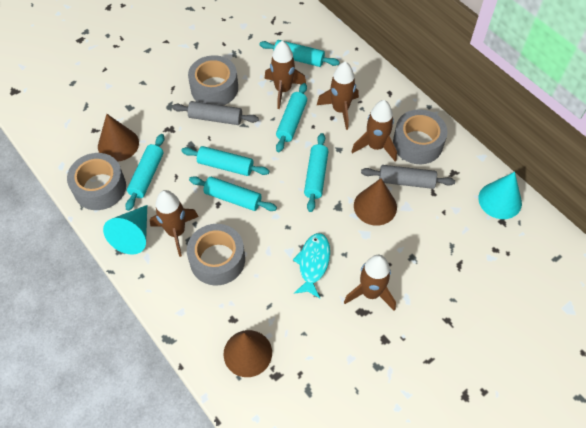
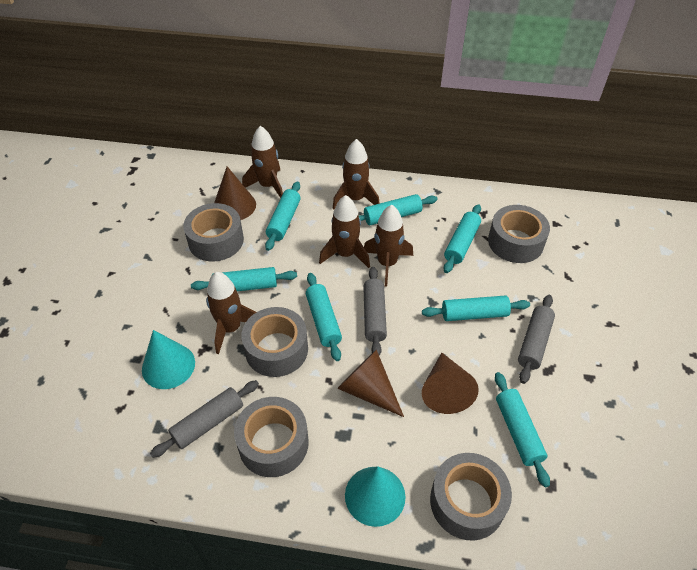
grey rolling pin: [172,101,259,125] [361,165,455,189] = 2 -> [150,380,259,458] [363,267,387,356] [518,295,555,384] = 3
grey tape: [67,153,126,210] [187,224,245,286] [188,55,238,105] [393,109,447,164] = 4 -> [183,203,244,261] [234,397,309,477] [241,307,308,377] [430,453,512,541] [488,205,550,263] = 5
turquoise fish: [293,233,330,298] = 1 -> none = 0
turquoise rolling pin: [125,134,164,211] [181,146,269,176] [189,176,277,211] [259,40,340,67] [276,83,307,152] [304,133,328,212] = 6 -> [191,267,297,291] [265,182,301,251] [306,273,342,361] [359,194,438,225] [422,296,530,321] [444,204,481,273] [495,372,550,487] = 7

